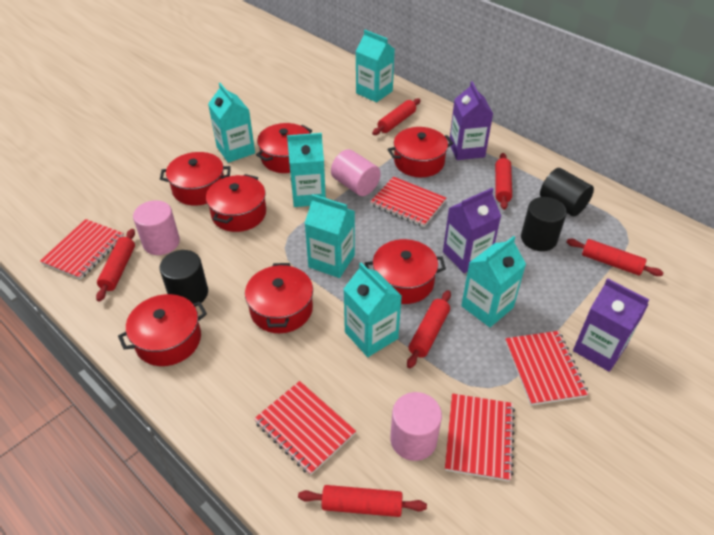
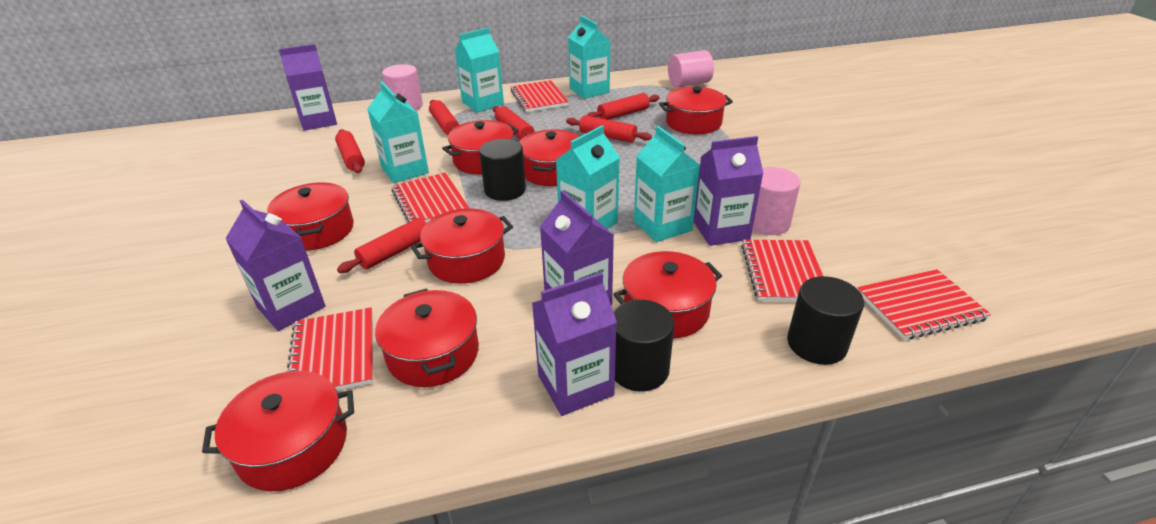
purple carton: [443,188,501,273] [449,81,493,160] [573,278,649,372] = 3 -> [225,200,326,331] [279,44,337,131] [532,272,617,416] [540,190,614,305] [694,136,764,246] = 5
red pot: [118,294,207,366] [160,152,231,206] [206,174,266,232] [245,263,313,333] [256,123,312,173] [365,239,446,304] [387,127,454,177] = 7 -> [202,371,354,491] [267,182,354,251] [375,289,479,387] [411,208,513,284] [442,120,519,175] [519,129,580,186] [613,251,722,339] [659,86,733,134] = 8
turquoise carton: [208,83,255,163] [287,133,326,207] [304,194,355,278] [344,263,402,357] [356,30,395,102] [461,236,526,327] = 6 -> [367,82,429,183] [455,28,504,112] [556,125,620,229] [568,16,610,99] [634,126,700,242] = 5

